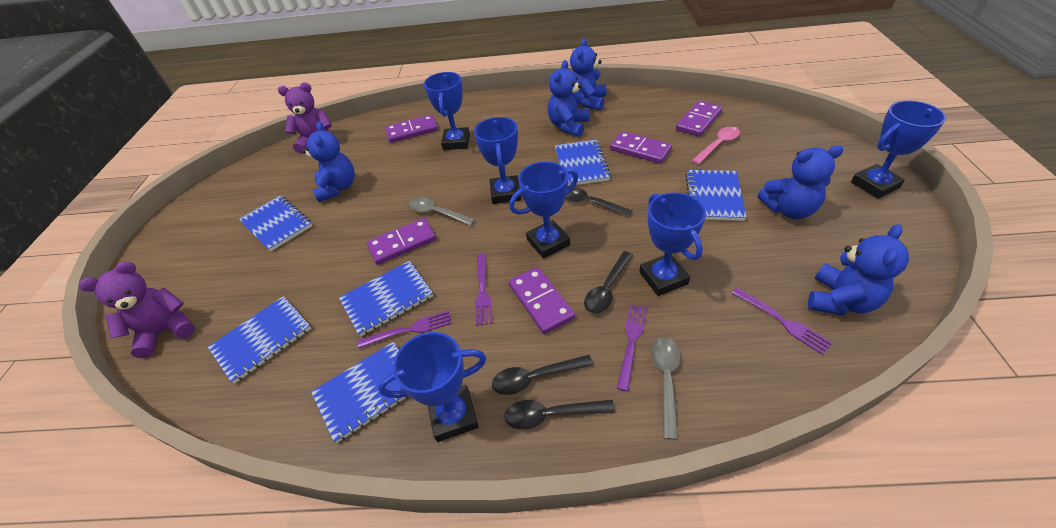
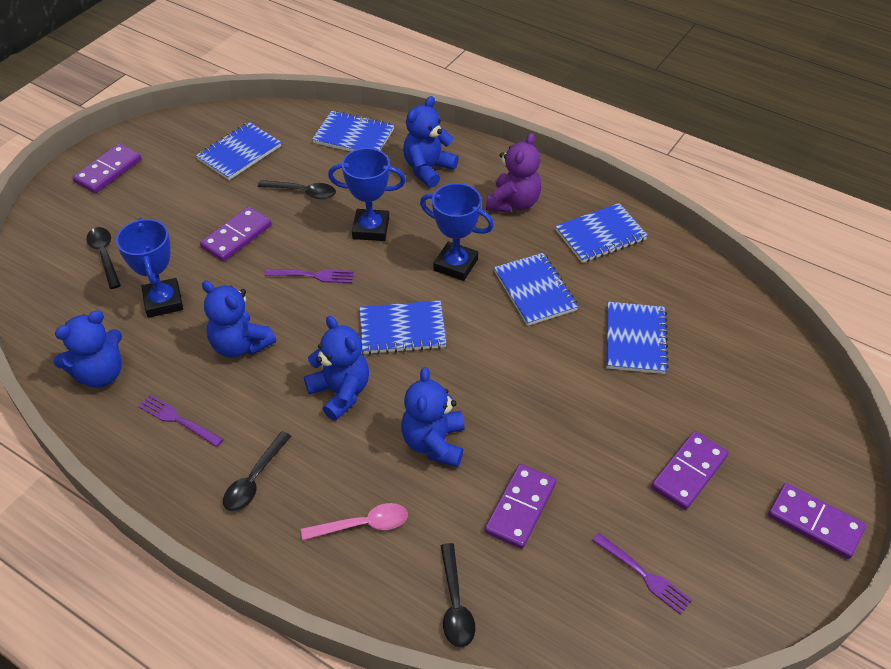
blue trophy: [378,332,486,442] [424,72,470,150] [474,117,521,204] [509,162,578,259] [639,192,706,296] [851,100,946,199] = 6 -> [116,218,183,318] [328,148,406,241] [420,183,494,281] = 3
grey spoon: [409,197,475,226] [651,337,681,440] = 2 -> none = 0
purple fork: [357,310,452,348] [475,254,492,326] [617,304,647,392] [732,287,832,355] = 4 -> [138,394,223,447] [264,269,354,283] [592,533,692,615] = 3
purple teddy bear: [79,261,195,358] [278,83,332,154] = 2 -> [486,133,541,213] = 1

